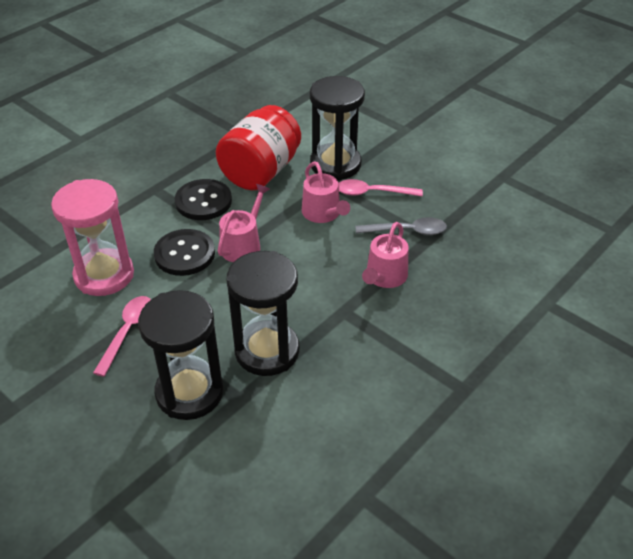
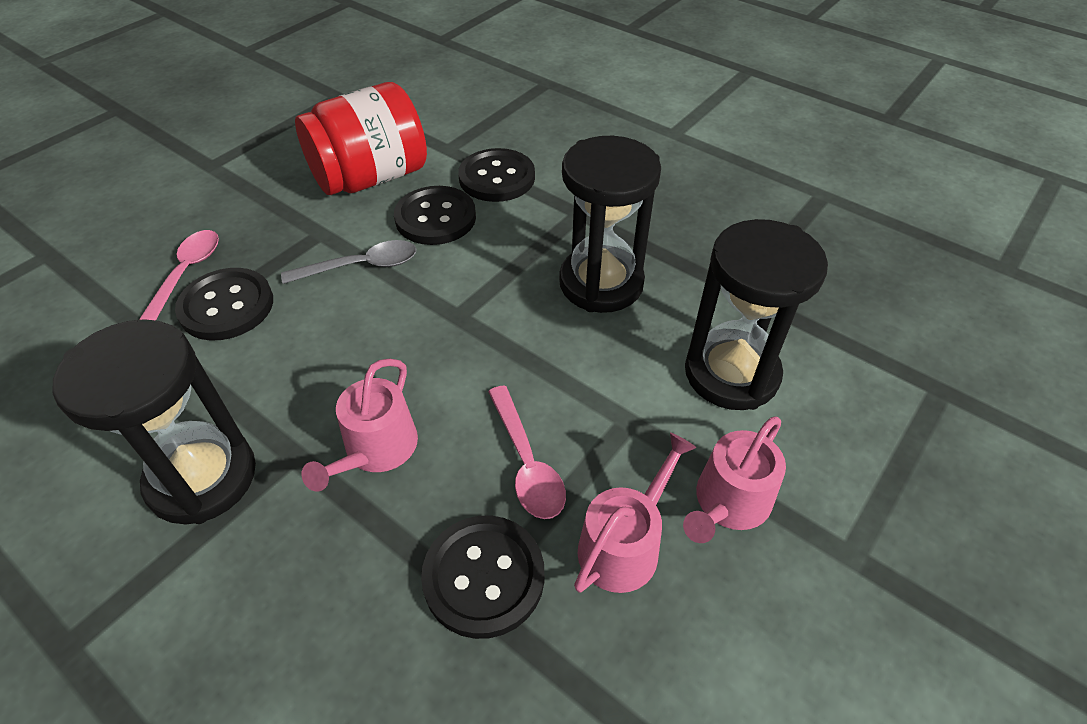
black button: [154,229,215,276] [175,179,232,220] = 2 -> [175,268,273,341] [394,186,476,245] [421,515,544,639] [458,148,535,202] = 4
pink hourglass: [51,179,134,296] = 1 -> none = 0

